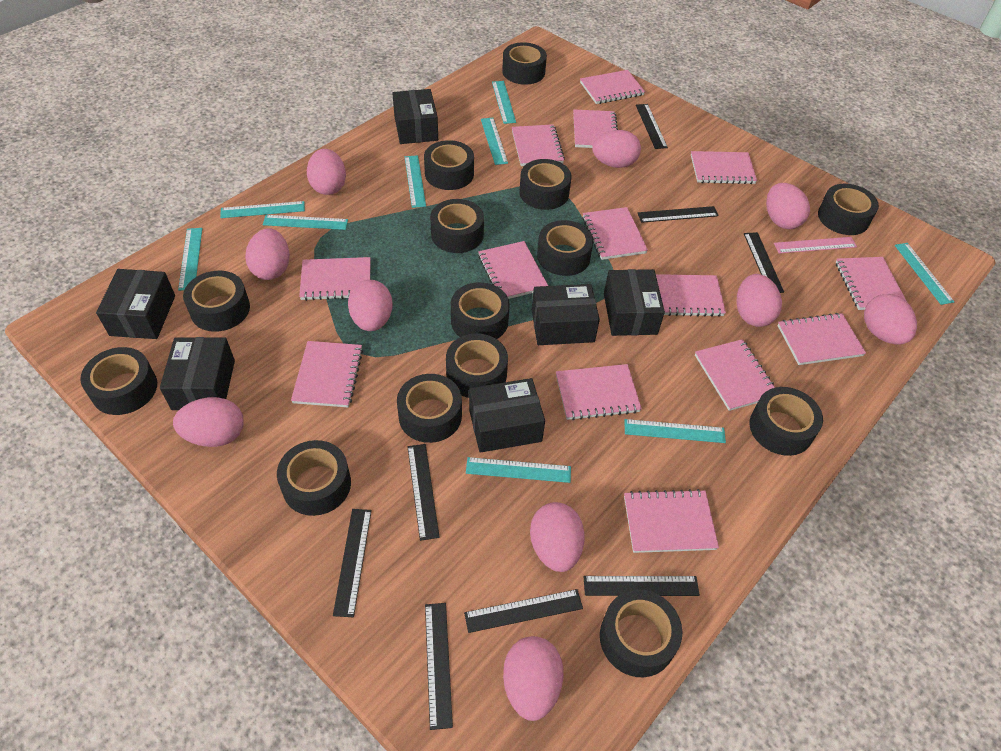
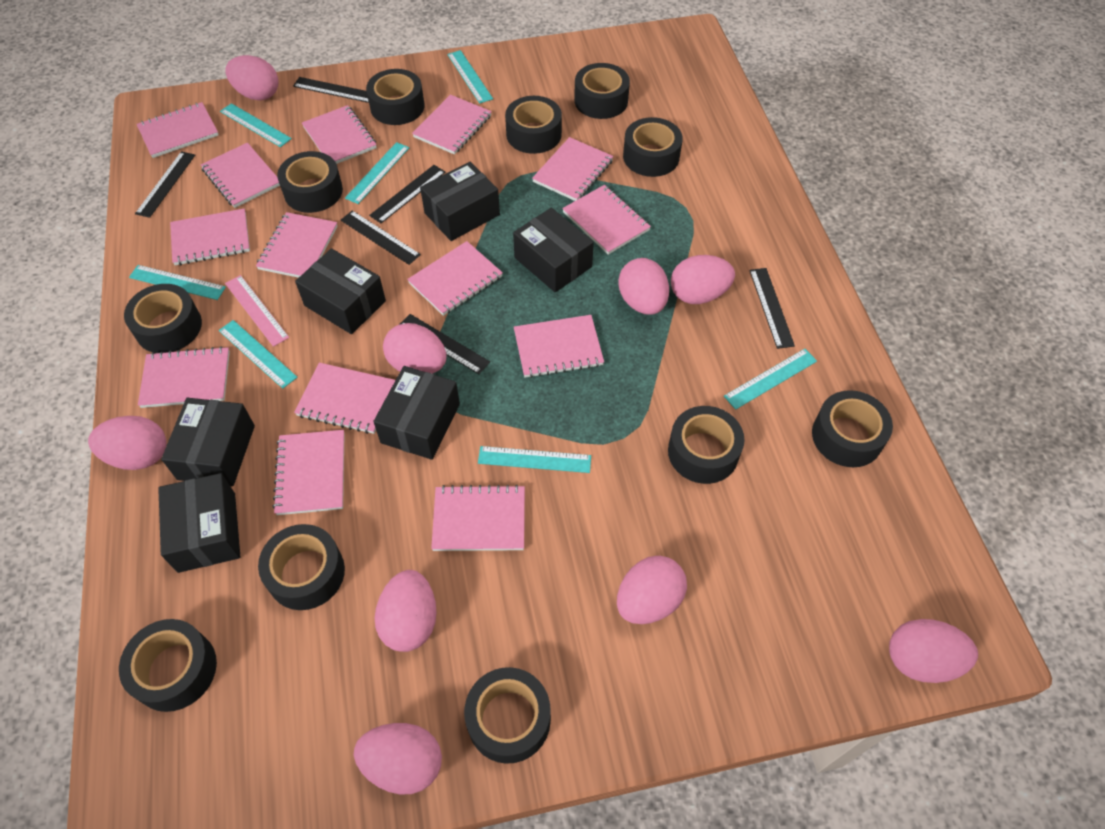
black ruler: [333,509,372,617] [407,444,440,541] [425,603,453,730] [464,589,583,633] [583,576,700,596] [636,104,668,149] [638,206,719,223] [744,232,784,293] = 8 -> [135,151,195,218] [293,77,369,103] [341,211,421,265] [369,165,445,223] [399,314,490,374] [749,268,795,349] = 6
black tape: [80,347,157,415] [183,271,250,332] [277,440,351,516] [397,374,462,443] [424,140,474,190] [430,199,484,253] [446,333,508,398] [451,282,510,339] [502,42,547,85] [519,159,571,210] [537,220,593,276] [600,589,682,677] [750,387,823,456] [818,184,879,235] = 14 -> [119,619,217,712] [124,284,202,353] [258,524,345,610] [277,151,343,213] [366,69,425,125] [464,667,551,764] [505,96,562,154] [574,63,630,119] [623,117,683,177] [668,406,745,484] [812,390,893,467] = 11
pink egg: [173,397,244,447] [245,228,290,280] [307,149,346,195] [348,280,393,331] [503,636,563,721] [530,502,585,572] [592,130,641,168] [737,274,782,327] [766,183,810,229] [864,294,917,344] = 10 -> [88,416,167,470] [225,55,279,101] [354,723,442,795] [375,570,437,652] [383,323,447,374] [617,556,687,624] [618,258,669,315] [671,255,735,304] [889,619,978,683] = 9
turquoise ruler: [178,228,203,291] [220,201,305,218] [263,215,348,230] [405,155,426,208] [466,457,571,483] [481,118,508,165] [492,81,516,124] [625,419,726,443] [895,243,954,305] = 9 -> [129,265,226,300] [219,320,298,389] [220,103,292,147] [345,142,409,204] [447,50,493,104] [478,446,591,473] [724,349,817,410] = 7

